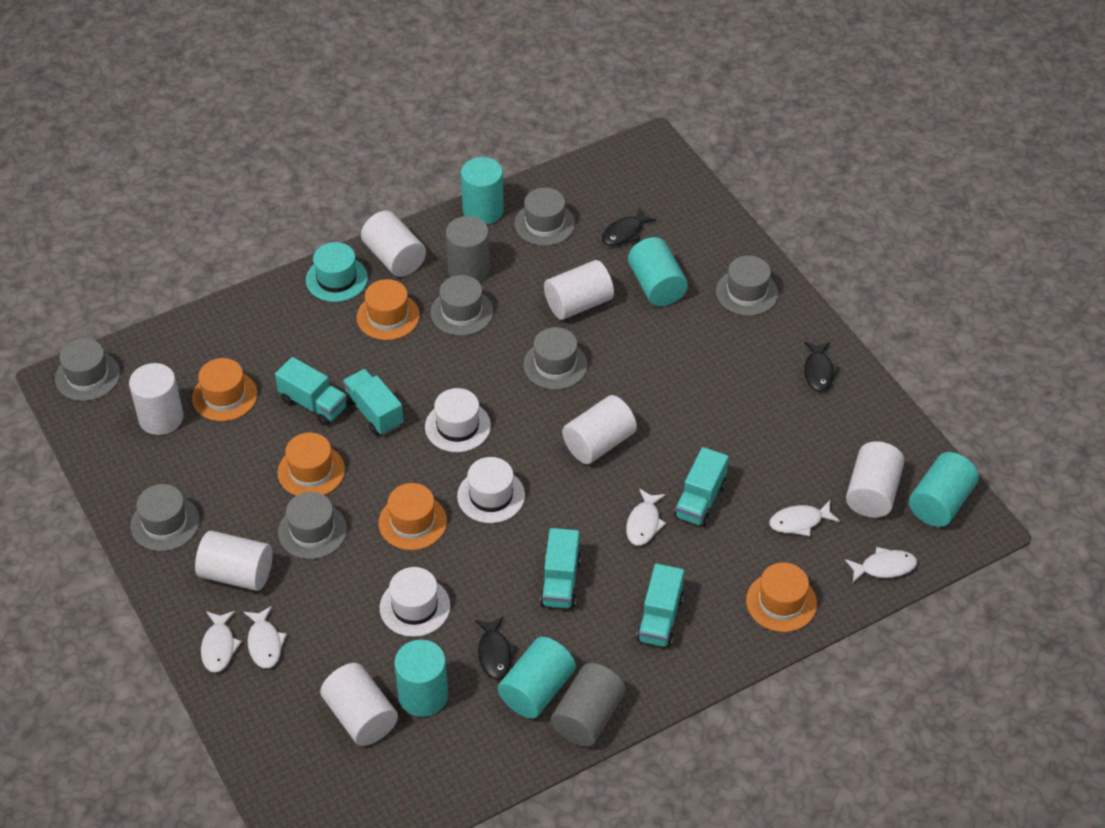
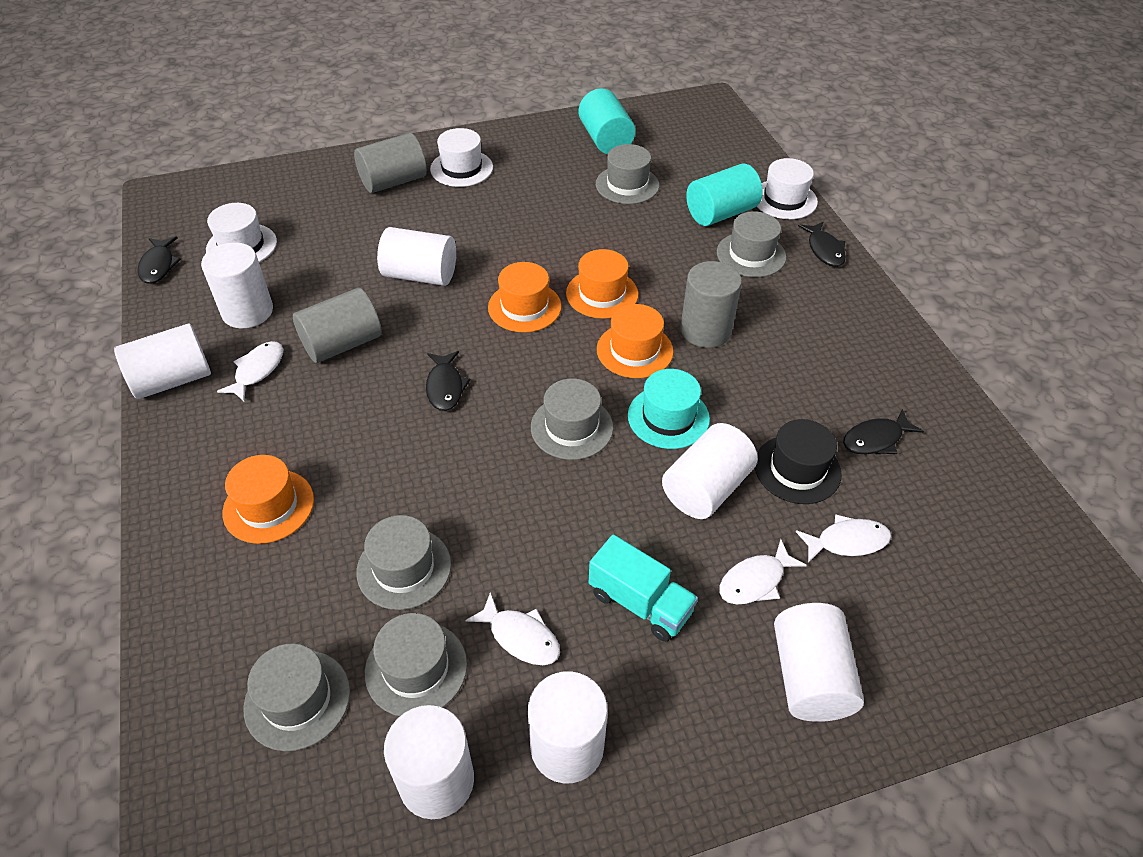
black fish: [475,617,517,680] [602,207,657,246] [804,342,840,392] = 3 -> [138,237,181,284] [426,351,471,411] [798,221,846,267] [843,409,924,454] = 4
black hat: none = 0 -> [755,419,842,504] = 1
grey cylinder: [446,216,490,283] [551,663,626,747] = 2 -> [293,288,382,363] [354,133,427,193] [680,261,742,348] = 3
grey hat: [55,338,120,401] [130,484,200,551] [278,492,347,559] [430,275,493,336] [515,188,575,246] [523,327,588,390] [716,256,778,316] = 7 -> [243,643,350,751] [356,515,451,610] [365,613,467,716] [531,379,613,460] [596,144,659,204] [717,211,786,277] = 6
orange hat: [192,358,258,421] [278,433,345,496] [357,279,420,340] [378,483,447,550] [746,562,817,632] = 5 -> [222,455,314,544] [488,262,562,332] [566,249,638,319] [597,304,673,378] = 4
turquoise cylinder: [394,640,448,717] [461,157,504,225] [498,637,576,719] [628,237,688,306] [909,452,979,527] = 5 -> [579,88,635,154] [686,163,763,226] = 2
turquoise truck: [275,357,347,426] [343,369,403,435] [540,528,581,609] [636,564,684,648] [674,447,729,527] = 5 -> [589,534,698,642] = 1
white fish: [201,611,242,673] [244,606,287,669] [626,489,666,546] [769,500,840,536] [845,547,917,583] = 5 -> [217,341,283,402] [465,592,560,665] [719,539,807,605] [796,515,891,563] = 4

